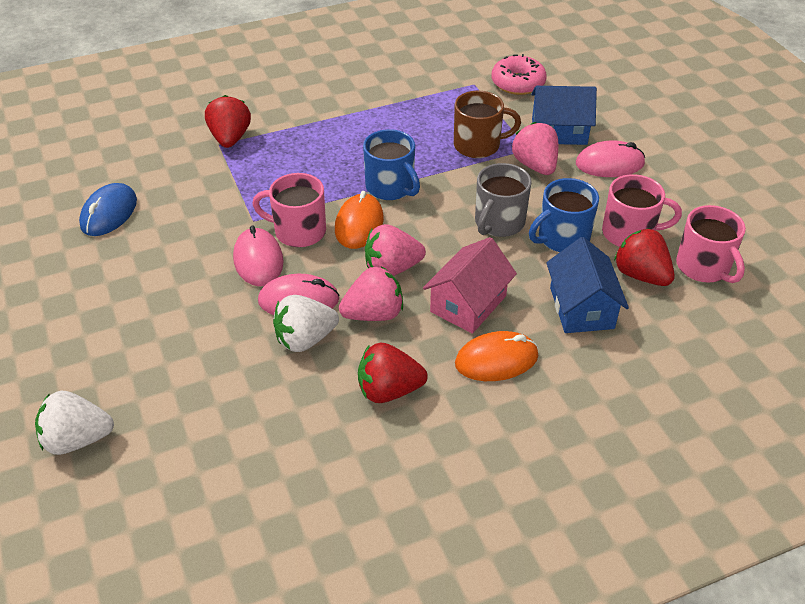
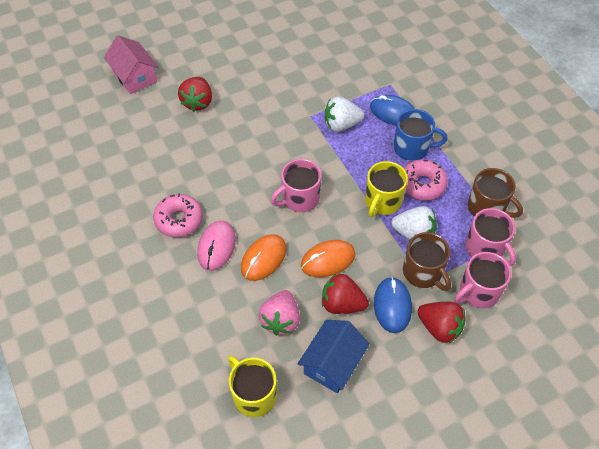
blue house: [531,86,597,145] [546,237,629,333] = 2 -> [298,320,370,393] = 1
blue mouse: [79,183,137,236] = 1 -> [370,95,415,126] [374,277,412,333] = 2
blue mug: [363,129,420,200] [529,178,599,252] = 2 -> [394,109,447,161] = 1
brown mug: [454,91,521,158] = 1 -> [403,232,451,291] [468,168,523,218] = 2
grey mug: [475,163,532,237] = 1 -> none = 0
pink donut: [491,54,547,95] = 1 -> [153,193,203,237] [404,159,448,200] = 2
pink mouse: [233,226,284,286] [258,274,340,315] [576,140,645,177] = 3 -> [197,221,236,271] = 1
pink strawberry: [339,266,403,321] [365,224,426,276] [512,122,558,175] = 3 -> [259,290,300,336] = 1
yellow mug: none = 0 -> [228,355,277,417] [365,161,408,217] = 2

